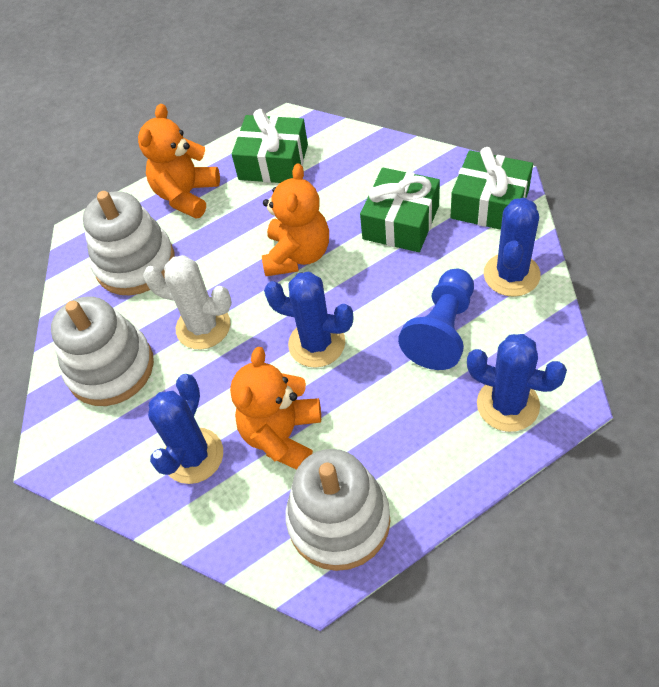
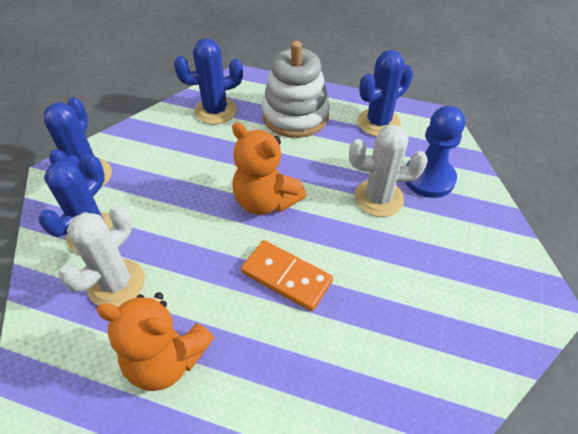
green gift: [232,109,308,183] [360,168,440,252] [451,147,533,230] = 3 -> none = 0
orange domino: none = 0 -> [241,240,333,311] = 1
orange teddy bear: [138,104,220,219] [230,347,321,470] [262,163,329,276] = 3 -> [96,292,214,391] [232,122,306,215] = 2
white cactus: [143,255,232,350] = 1 -> [58,204,145,307] [349,124,428,217] = 2
white stacking toy: [51,296,154,406] [83,191,175,295] [285,449,391,571] = 3 -> [262,41,330,138] = 1

